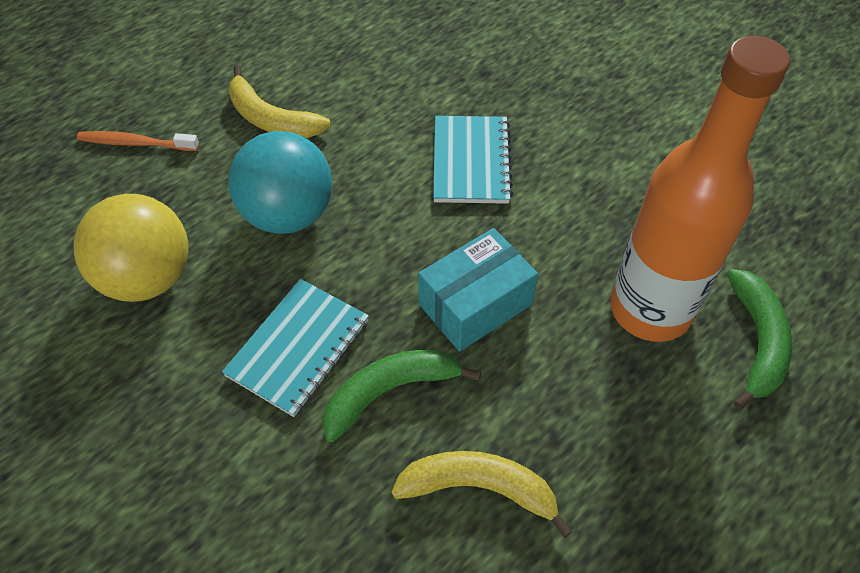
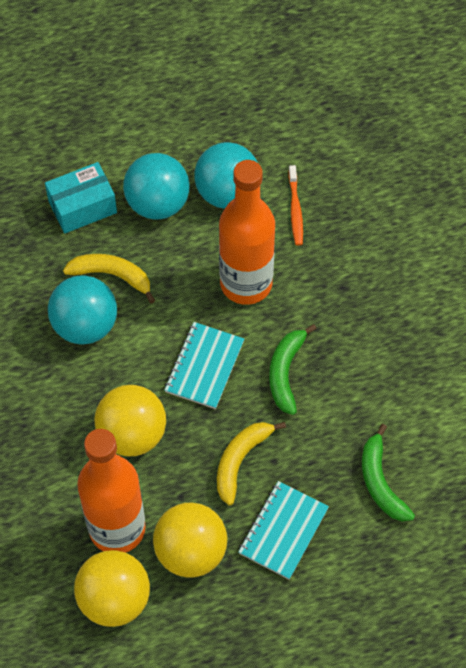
orange bottle: [610,36,790,342] = 1 -> [77,429,146,552] [219,160,275,305] = 2
turquoise ball: [228,131,332,234] = 1 -> [48,275,117,345] [123,153,190,220] [194,142,258,209] = 3
yellow ball: [73,194,189,302] = 1 -> [74,550,150,627] [94,385,166,456] [153,503,227,578] = 3

